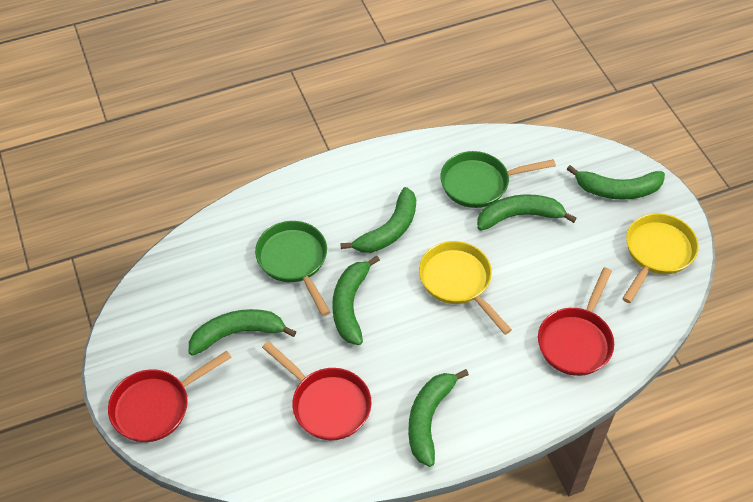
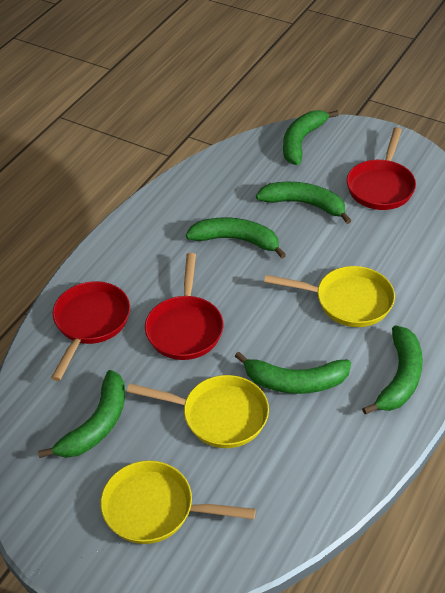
green pan: [255,221,330,316] [440,151,556,208] = 2 -> none = 0
yellow pan: [419,241,512,335] [622,213,699,303] = 2 -> [100,460,256,544] [127,375,269,448] [264,266,395,327] = 3

